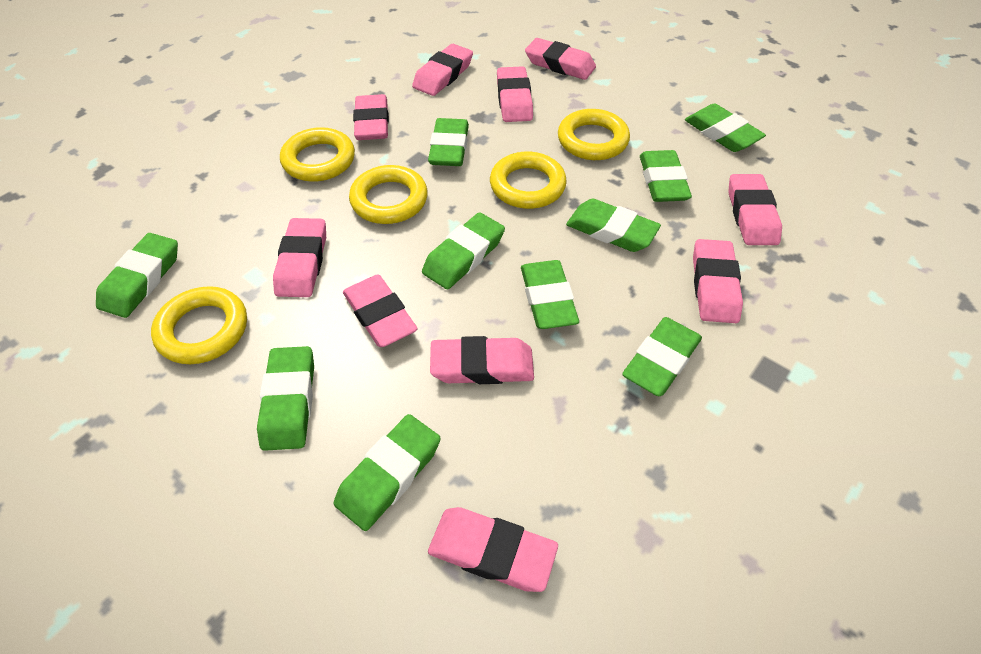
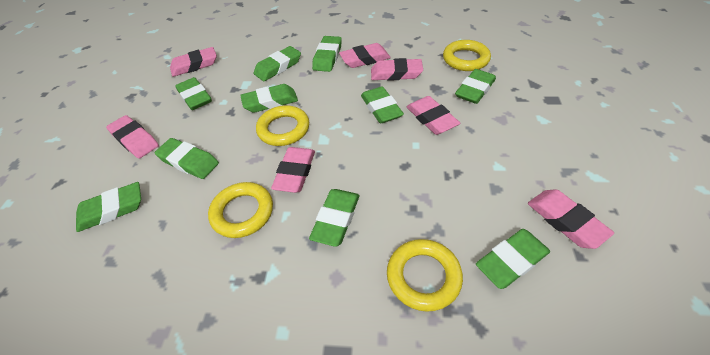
pink eraser: [273,218,326,297] [343,274,418,347] [353,94,389,140] [412,44,473,96] [428,507,558,592] [430,336,534,384] [497,66,533,122] [525,38,596,80] [693,239,743,323] [728,174,782,245] = 10 -> [106,115,159,159] [170,47,217,77] [271,147,315,193] [339,43,391,68] [371,58,423,81] [407,96,460,135] [528,189,614,249] = 7
yellow ring: [151,286,247,364] [280,127,355,182] [349,165,428,224] [490,152,567,209] [558,109,630,160] = 5 -> [208,182,273,238] [256,105,309,146] [387,239,463,312] [443,40,491,71] = 4

